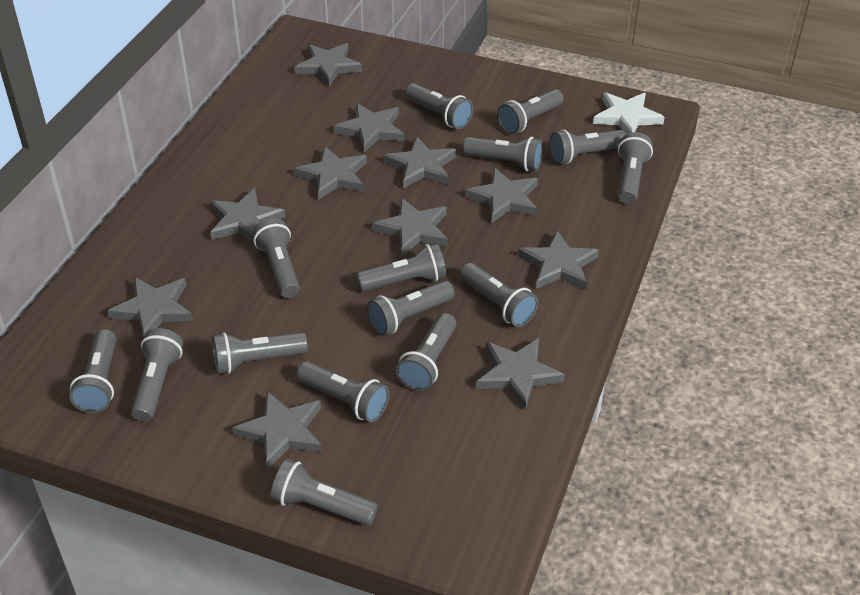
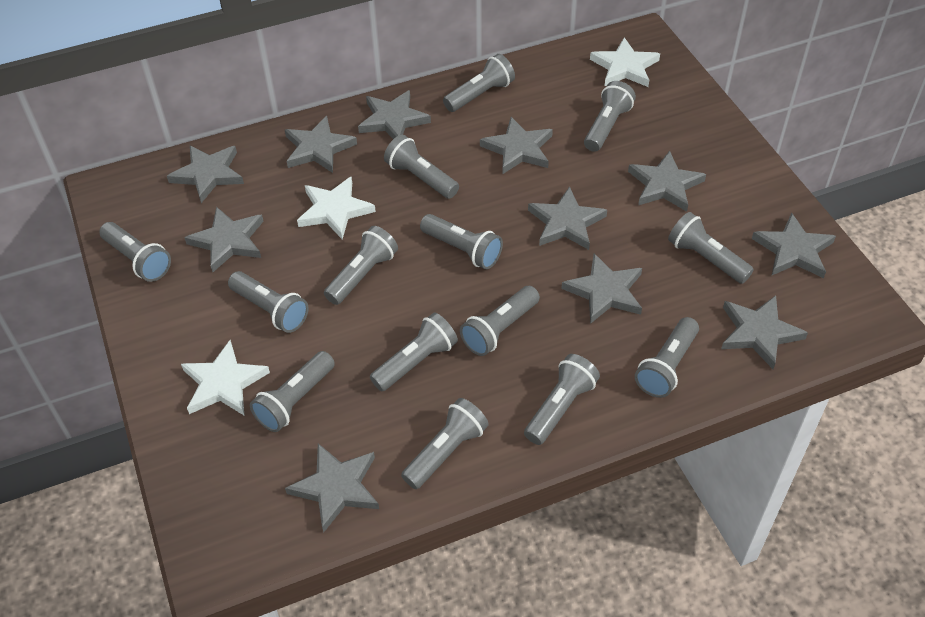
grey flashlight: [69,329,117,413] [131,328,183,422] [212,332,308,374] [253,218,300,298] [271,459,378,526] [297,361,389,423] [357,243,446,291] [367,281,454,336] [396,313,456,391] [405,83,473,129] [460,263,538,327] [463,137,543,172] [497,89,564,134] [549,129,626,164] [618,132,653,204] = 15 -> [99,222,171,282] [228,271,309,333] [250,351,335,432] [324,226,398,305] [370,313,458,391] [384,135,459,199] [401,398,489,489] [420,214,503,269] [443,54,515,112] [460,286,540,356] [524,354,600,445] [584,81,636,152] [635,317,699,398] [668,212,754,284] = 14
white star: [593,92,665,134] = 1 -> [181,340,270,415] [297,177,376,240] [590,37,660,87] = 3

